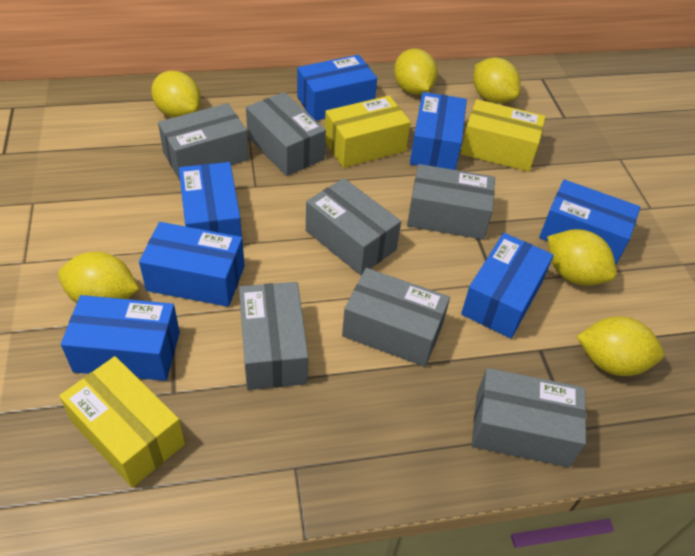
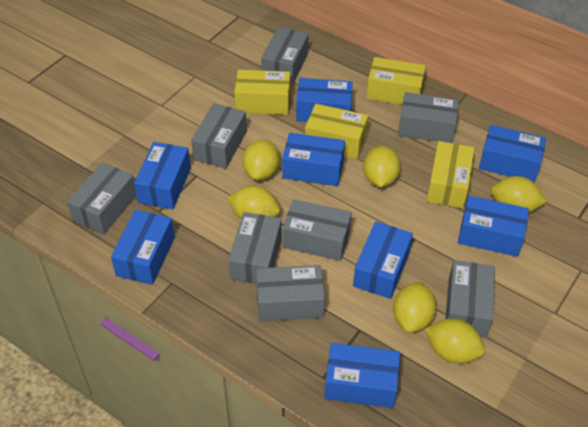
blue box: [61,295,180,381] [139,222,245,307] [179,162,242,237] [297,55,377,121] [410,92,467,170] [461,233,554,339] [539,179,641,265] = 7 -> [111,210,175,285] [134,142,191,209] [282,133,345,186] [296,78,353,122] [324,343,400,408] [353,222,413,299] [458,195,529,257] [479,125,546,182] = 8
grey box: [158,103,249,180] [239,282,308,390] [246,92,326,176] [306,178,401,275] [342,268,450,367] [407,164,495,240] [472,368,586,467] = 7 -> [67,162,137,235] [191,103,247,169] [228,212,282,284] [256,265,325,322] [261,27,309,85] [282,199,352,261] [398,92,459,143] [445,260,495,338] = 8
yellow box: [59,356,185,488] [325,95,411,168] [460,99,546,172] = 3 -> [234,70,290,115] [305,104,368,159] [366,57,426,105] [427,141,474,208] = 4

